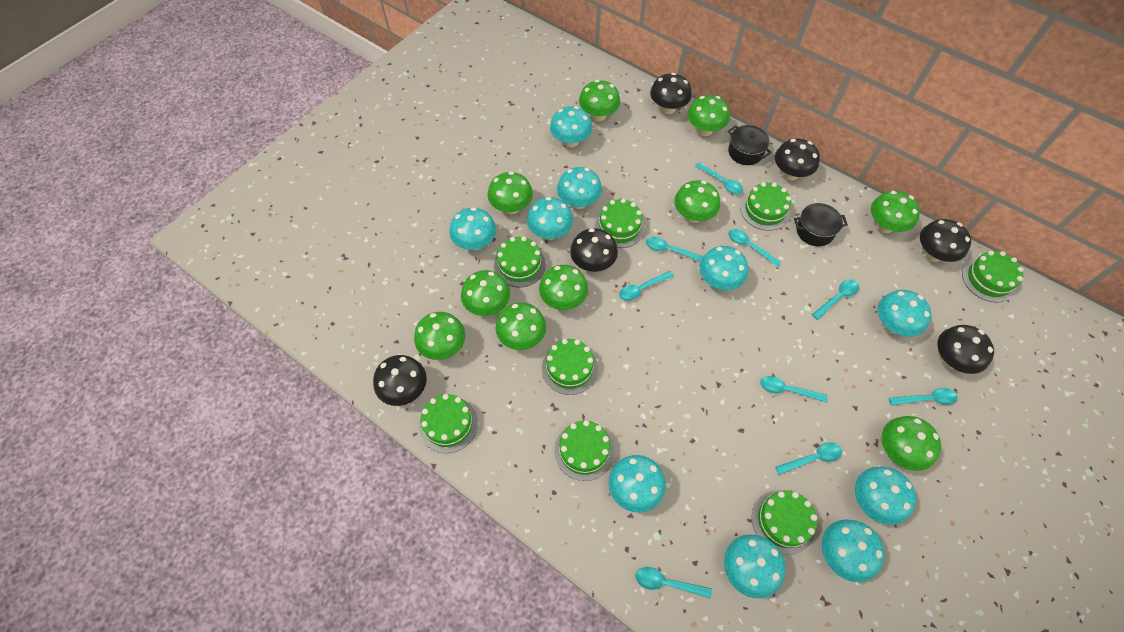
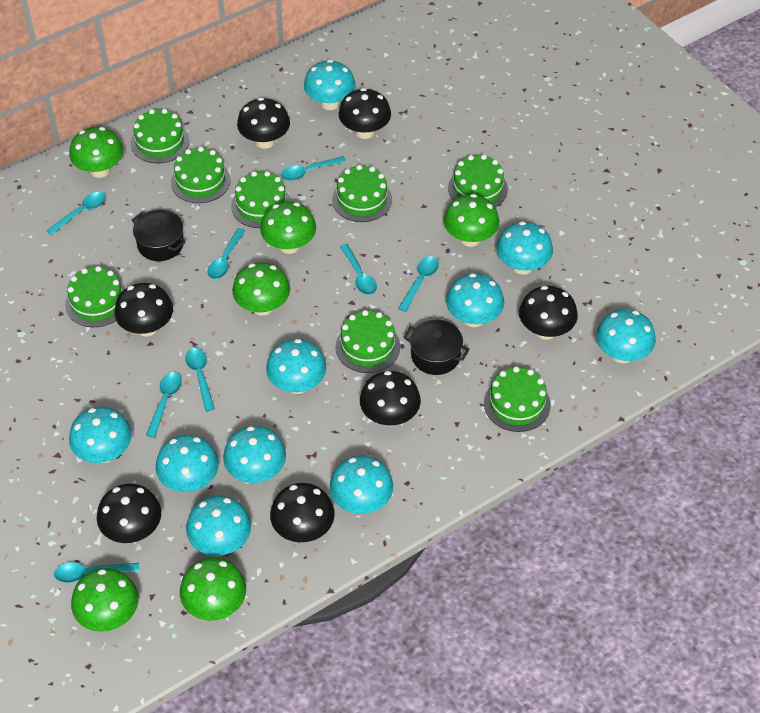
black mushroom: [373,355,427,406] [570,228,618,272] [650,73,692,114] [775,139,820,180] [920,219,971,262] [937,325,994,374] = 6 -> [97,484,161,543] [114,283,173,337] [237,97,290,149] [270,483,335,542] [339,88,391,139] [360,371,421,426] [519,286,578,340] = 7
green mushroom: [414,312,465,360] [461,270,510,316] [487,171,533,214] [496,302,546,350] [539,265,588,310] [579,80,620,121] [674,180,720,223] [687,95,730,136] [871,191,920,233] [882,416,941,471] = 10 -> [69,127,123,178] [71,568,139,632] [180,557,246,621] [232,262,290,316] [260,201,316,254] [444,194,499,247] = 6
turquoise spoon: [619,271,674,301] [636,567,712,599] [646,237,704,262] [695,162,743,194] [729,229,781,267] [760,376,827,402] [775,442,842,475] [812,279,859,320] [889,388,958,406] = 9 -> [46,192,106,235] [54,562,139,583] [146,372,182,438] [185,348,215,411] [207,228,245,279] [281,156,346,181] [340,244,377,295] [398,256,439,312] = 8

